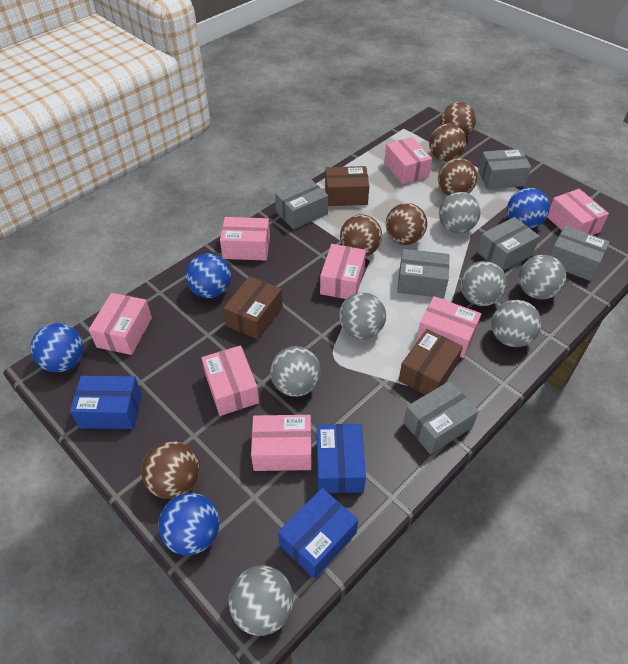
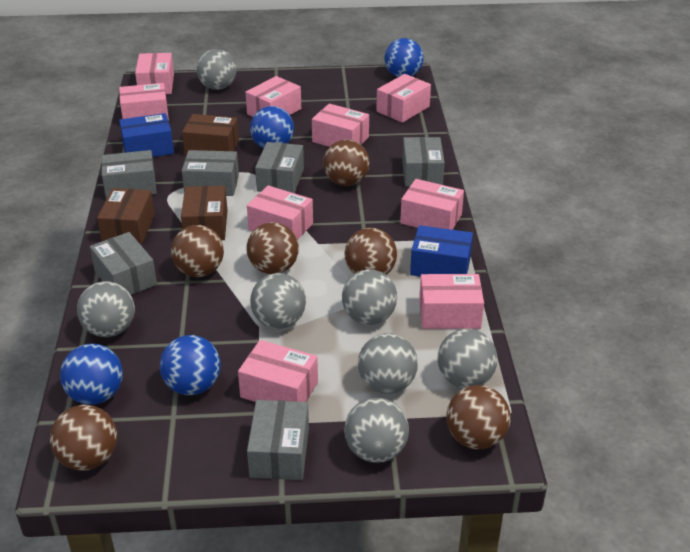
blue box: [70,376,142,429] [278,488,358,579] [317,424,366,493] = 3 -> [119,113,174,157] [410,225,473,277] = 2
pink box: [89,293,152,355] [201,345,259,416] [220,217,270,261] [251,415,311,471] [320,244,366,299] [384,137,432,185] [416,296,481,358] [547,189,609,235] = 8 -> [119,83,169,121] [135,53,174,94] [238,340,318,402] [246,76,301,117] [247,186,313,240] [312,104,369,147] [376,74,431,123] [400,179,464,230] [419,274,484,329] = 9

